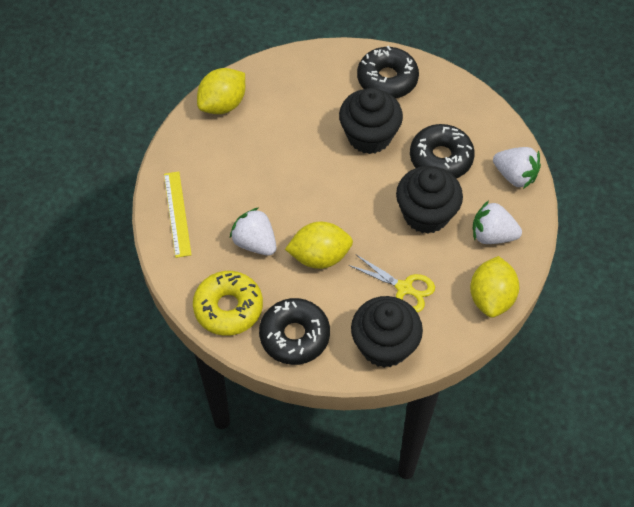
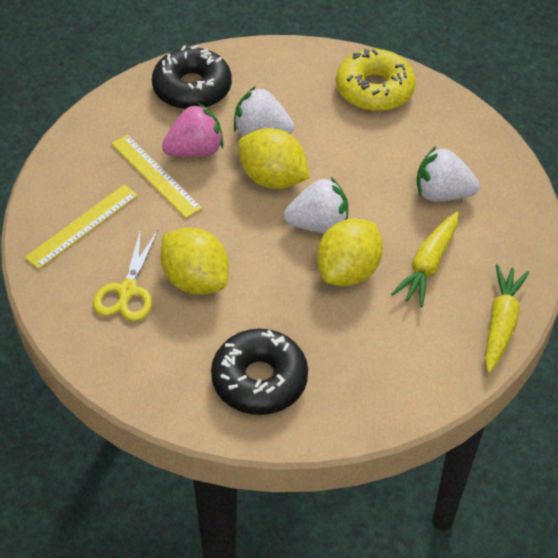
black cupcake: [339,88,403,154] [351,296,423,368] [396,166,463,234] = 3 -> none = 0
black donut: [259,298,330,365] [357,46,419,98] [410,124,475,178] = 3 -> [152,45,232,109] [211,329,308,415] = 2
pink strawberry: none = 0 -> [162,103,224,157] = 1
yellow carrot: none = 0 -> [391,212,458,307] [485,264,529,373] = 2
yellow ruler: [164,171,192,258] = 1 -> [25,185,138,269] [111,135,202,218] = 2

